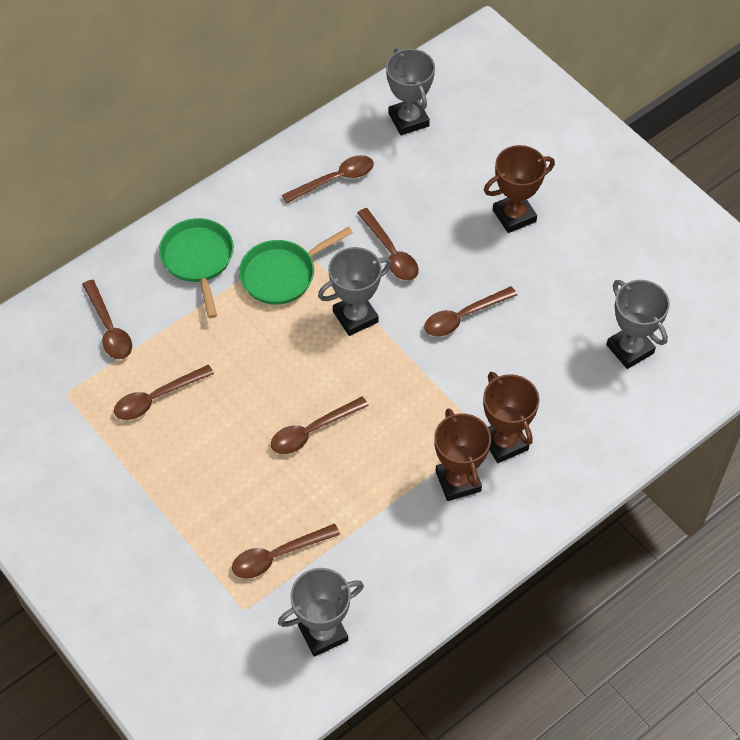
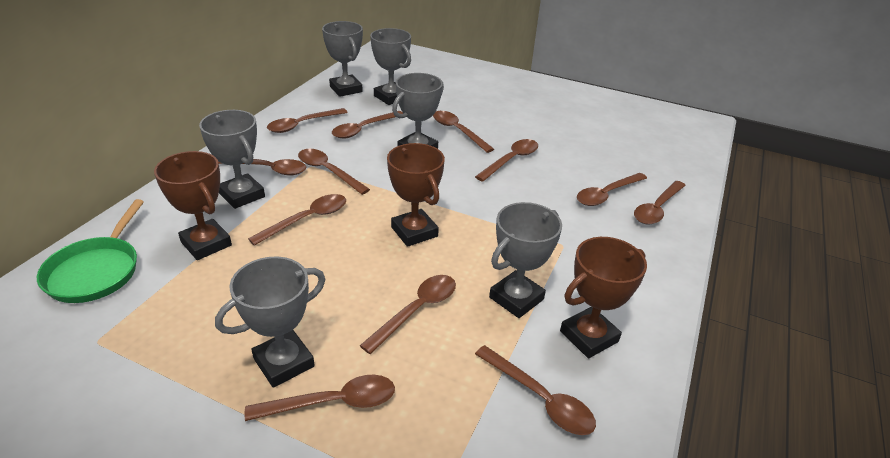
brown spoon: [82,280,132,359] [114,365,214,420] [232,523,340,579] [271,396,369,454] [282,155,374,203] [357,208,419,281] [424,286,517,337] = 7 -> [218,159,306,176] [245,375,395,421] [248,194,346,246] [267,108,348,133] [298,149,370,195] [332,111,403,138] [360,275,456,354] [433,111,494,153] [475,139,538,182] [475,345,596,435] [577,173,647,206] [634,181,686,225] = 12
green pan: [159,218,234,318] [239,227,353,305] = 2 -> [37,199,144,303] = 1
grey trophy: [278,568,364,657] [318,247,392,336] [386,48,435,135] [606,280,670,369] = 4 -> [199,110,265,209] [215,256,325,388] [322,21,363,97] [370,28,411,105] [392,73,444,149] [489,202,562,318] = 6

